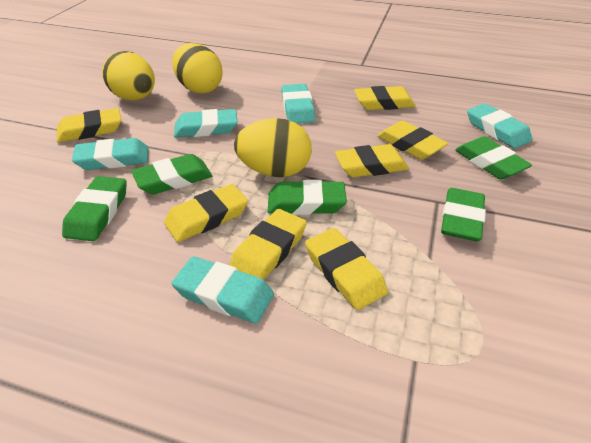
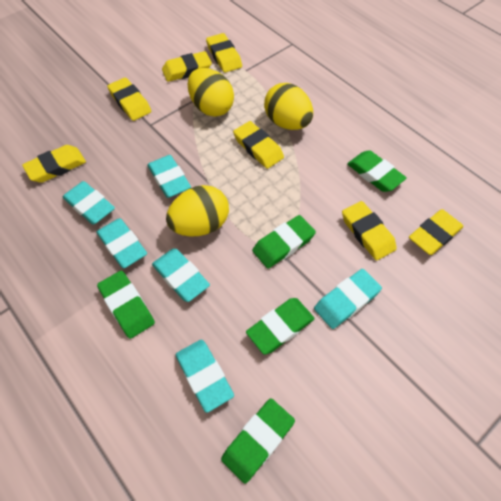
turquoise eraser: [72,138,149,170] [172,256,274,324] [174,109,237,138] [281,84,315,124] [467,103,532,149] = 5 -> [63,181,115,225] [97,218,147,268] [147,155,191,198] [152,249,210,302] [176,340,234,413] [314,269,382,329] = 6

